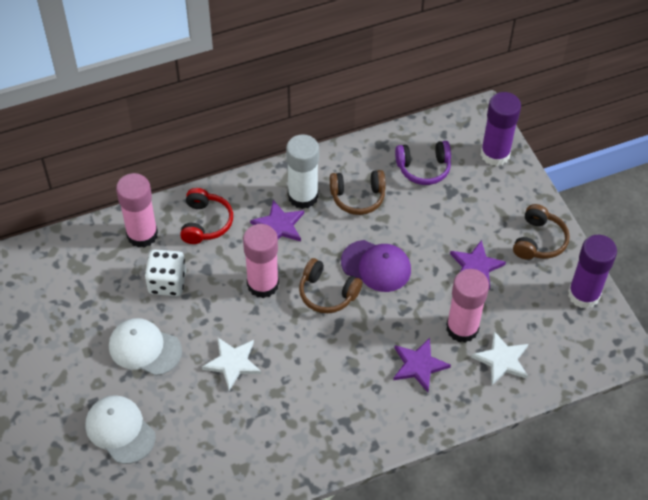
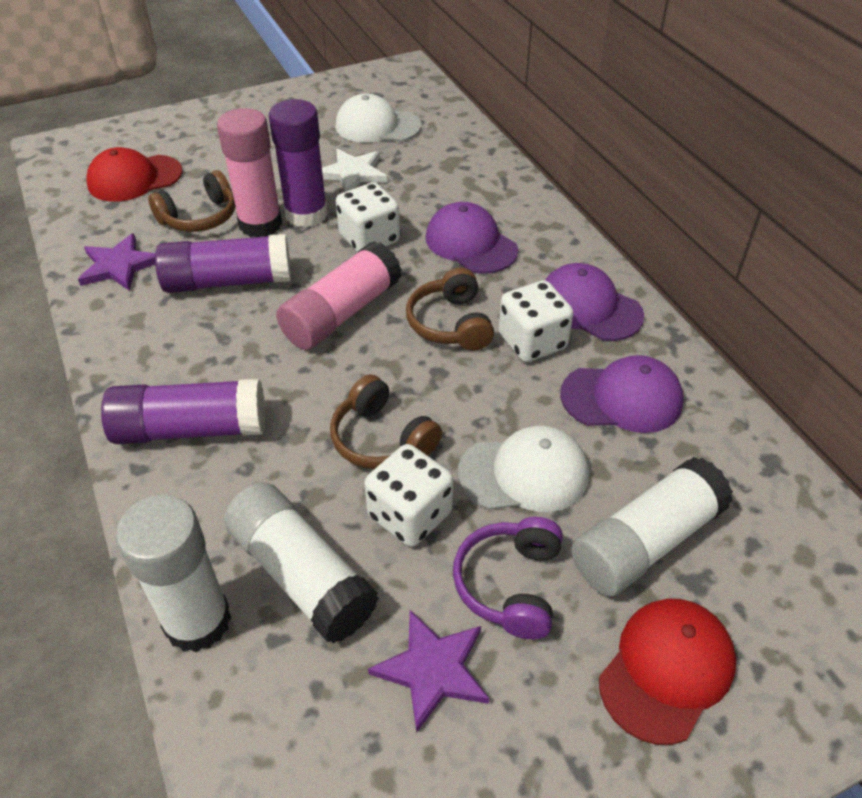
pink glue stick: [116,173,158,248] [243,224,279,298] [446,269,489,343] = 3 -> [217,108,282,237] [276,241,402,350] = 2
purple cap: [341,240,411,292] = 1 -> [426,202,518,274] [545,263,644,341] [560,355,684,433] = 3
purple glue stick: [481,92,521,166] [568,235,617,309] = 2 -> [101,378,265,444] [155,234,291,293] [269,99,328,228] = 3
purple star: [250,200,304,241] [393,338,451,392] [450,240,506,290] = 3 -> [78,233,155,291] [368,610,490,733] = 2
red cap: none = 0 -> [86,147,183,202] [599,598,736,745] = 2
red headphones: [180,188,233,244] = 1 -> none = 0
white dice: [145,250,186,296] = 1 -> [336,182,400,253] [364,444,453,547] [499,280,573,362] = 3
white glue stick: [286,134,319,209] = 1 -> [116,495,231,652] [224,482,379,644] [571,457,733,596] = 3
white star: [202,337,261,391] [471,331,528,385] = 2 -> [322,149,387,192] = 1

